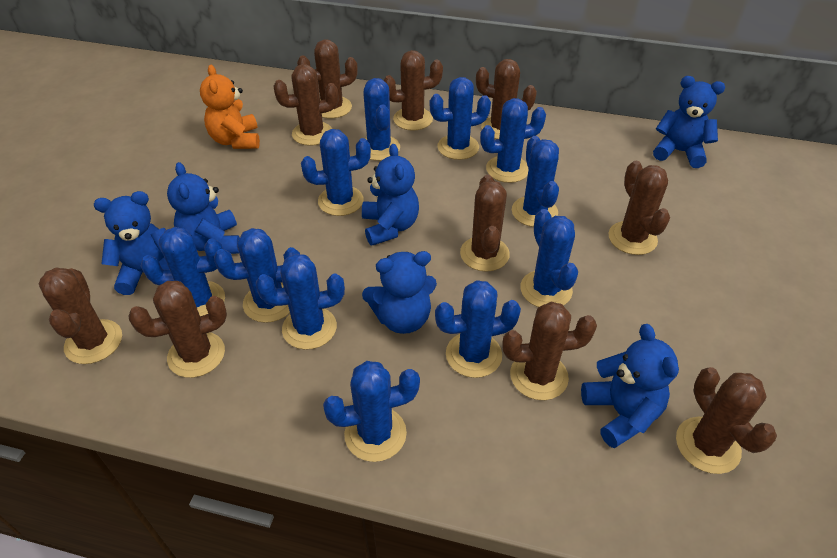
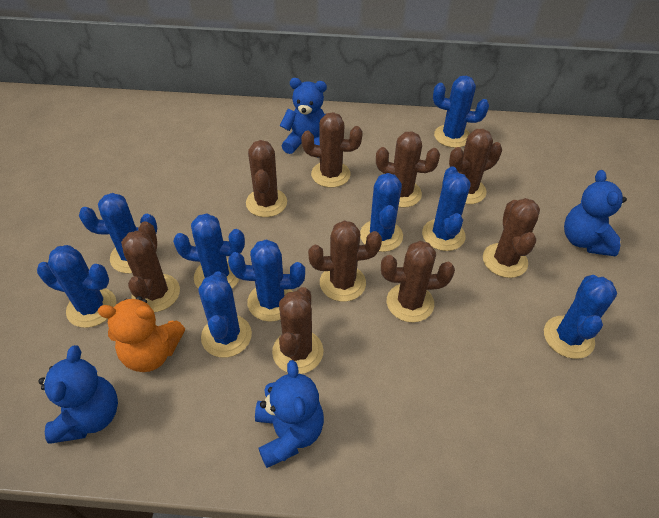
blue cactus: [141,227,225,316] [214,228,300,323] [256,254,345,350] [301,129,371,216] [323,361,420,462] [363,78,400,161] [430,77,491,160] [435,280,521,378] [480,98,546,183] [512,136,559,227] [520,209,578,307] = 11 -> [37,245,116,328] [79,193,157,274] [173,214,245,289] [198,271,252,358] [228,239,305,322] [360,173,403,252] [422,166,471,251] [433,76,489,148] [544,275,617,359] = 9
blue teddy bear: [94,191,169,295] [167,162,240,254] [362,144,419,246] [362,251,437,334] [581,324,679,448] [653,76,725,168] = 6 -> [38,345,118,444] [255,360,324,468] [280,78,327,158] [564,170,627,257] = 4
brown cactus: [39,267,122,364] [128,281,227,378] [273,64,338,146] [297,40,358,119] [383,50,443,131] [460,175,510,272] [476,59,537,139] [502,302,597,400] [608,161,670,255] [676,367,777,474] = 10 -> [121,221,180,312] [246,140,287,217] [272,287,324,374] [301,112,363,188] [308,220,382,302] [376,131,440,208] [381,241,455,323] [449,129,502,204] [483,198,540,278] = 9

